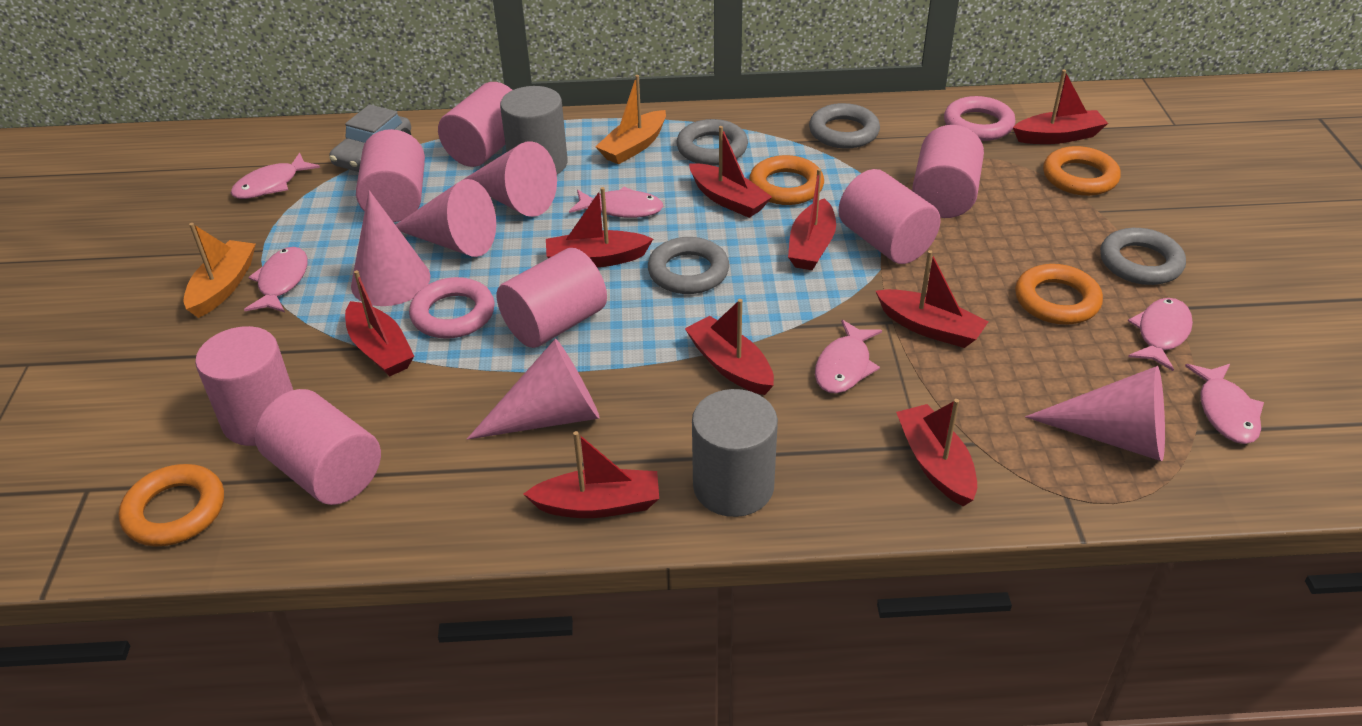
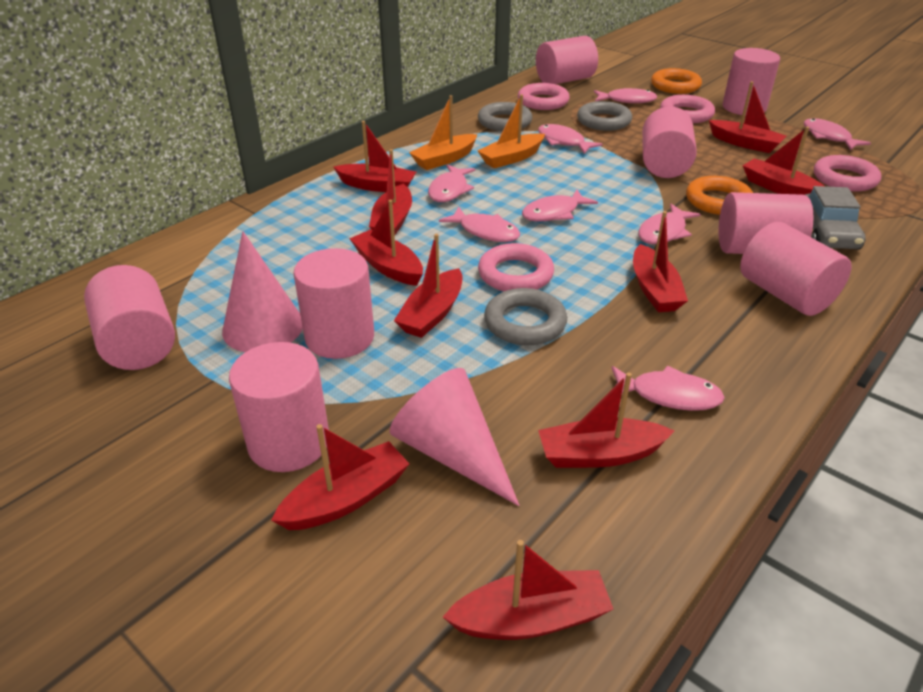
grey cylinder: [500,86,568,174] [692,389,778,517] = 2 -> none = 0
grey ring: [648,237,729,294] [677,119,748,165] [809,103,880,148] [1100,228,1186,285] = 4 -> [478,102,532,131] [484,288,567,345] [577,101,632,131] = 3
orange ring: [119,464,224,546] [749,155,824,205] [1015,264,1103,325] [1043,146,1121,196] = 4 -> [651,68,702,94] [686,176,753,215] = 2
pink cone: [351,190,430,306] [395,179,496,257] [463,141,557,217] [467,339,600,440] [1025,366,1165,461] = 5 -> [222,231,303,352] [390,368,520,506] = 2
pink cylinder: [195,326,293,446] [255,389,381,505] [356,129,425,222] [438,82,512,167] [497,248,607,348] [838,169,941,264] [912,125,984,218] = 7 -> [84,265,175,370] [229,342,329,472] [294,248,374,359] [536,36,598,84] [642,106,697,178] [718,192,814,254] [722,48,780,116] [740,222,852,316] = 8
pink fish: [231,153,320,199] [244,247,308,312] [569,187,663,218] [815,320,882,393] [1128,298,1193,371] [1185,364,1264,444] = 6 -> [428,165,475,202] [439,207,520,242] [522,190,598,222] [538,124,602,154] [594,88,657,103] [612,366,725,411] [638,204,701,244] [804,118,871,150] = 8
pink ring: [409,277,495,339] [944,96,1016,141] = 2 -> [478,243,554,291] [518,83,570,110] [660,95,715,123] [814,155,881,191] = 4
red boat: [345,270,414,377] [523,431,659,518] [546,187,653,267] [685,299,774,395] [689,126,772,218] [788,168,836,270] [876,250,989,348] [896,399,977,506] [1013,70,1108,144] = 9 -> [271,424,409,530] [333,121,416,192] [349,200,423,286] [369,149,412,235] [394,234,463,338] [443,540,613,640] [538,372,674,468] [633,211,688,312] [709,81,787,153] [743,127,824,195] = 10

